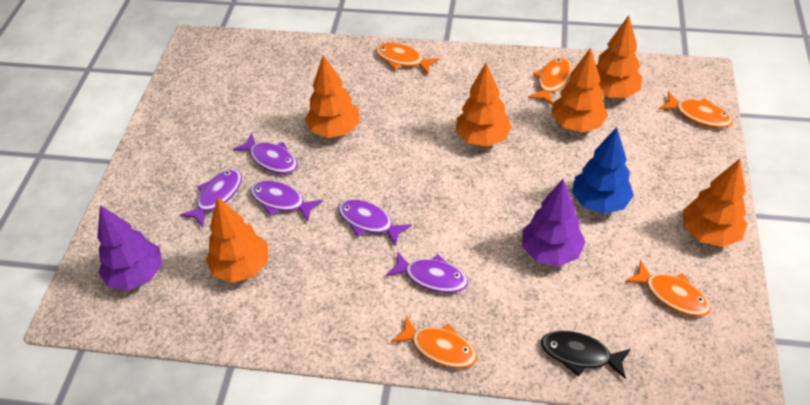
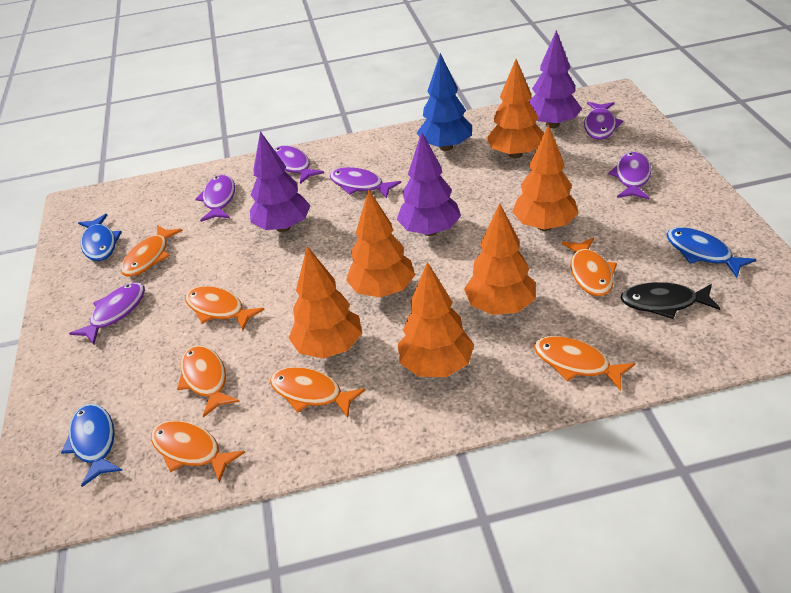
blue fish: none = 0 -> [61,404,123,487] [78,214,122,261] [667,227,756,278] = 3
orange fish: [376,43,439,75] [391,316,477,368] [528,58,572,105] [625,260,711,316] [659,92,733,128] = 5 -> [121,225,183,277] [151,420,245,483] [177,345,240,418] [185,286,265,331] [270,367,366,418] [534,336,635,391] [561,237,617,296] = 7
purple fish: [180,169,242,227] [233,133,297,174] [250,180,323,221] [338,199,412,246] [386,251,468,293] = 5 -> [69,282,145,344] [195,175,235,222] [274,146,324,184] [330,167,401,199] [584,102,623,140] [608,152,651,199] = 6
purple tree: [97,205,162,291] [522,179,586,266] = 2 -> [250,131,311,232] [397,132,461,236] [529,30,582,128] = 3

